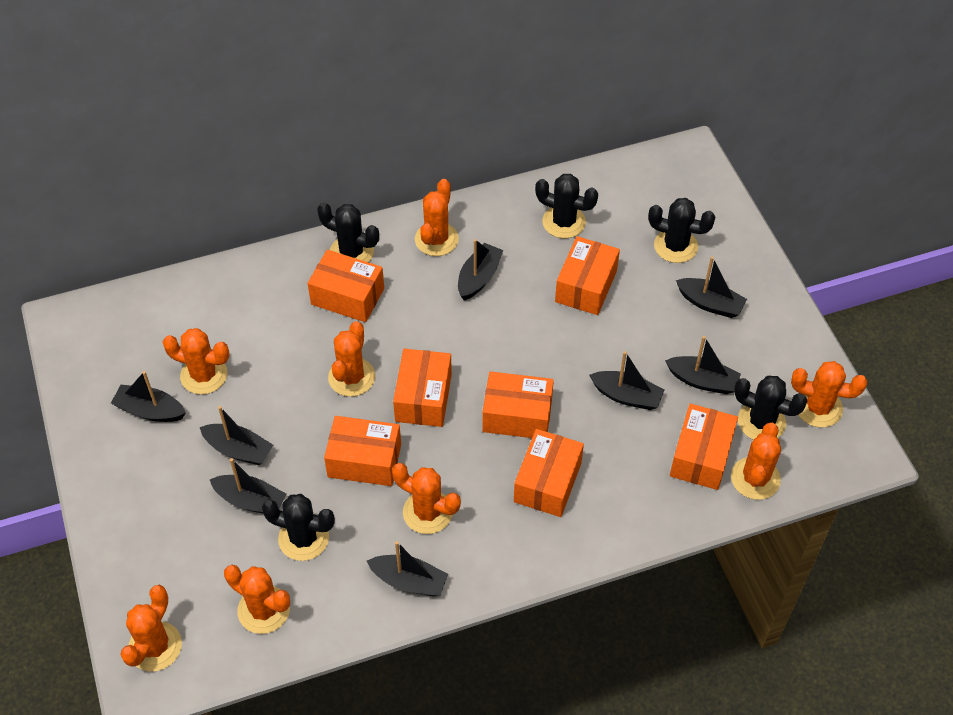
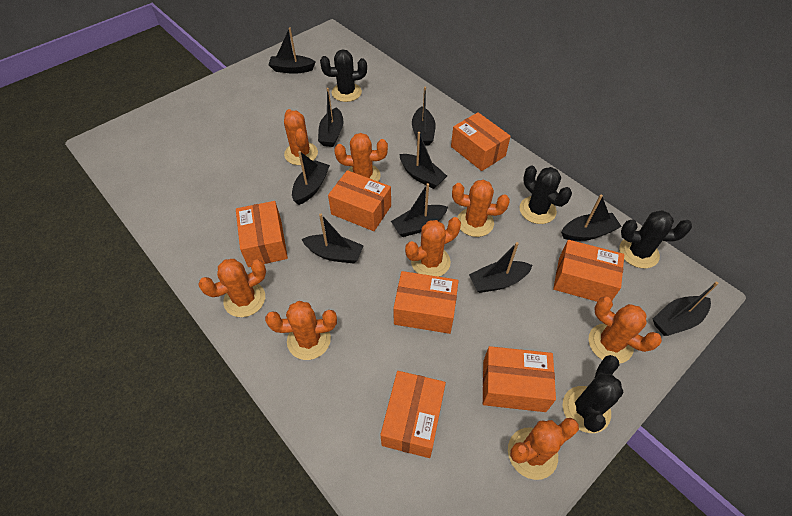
black boat: [111,371,186,422] [200,406,273,465] [210,458,286,514] [367,541,448,597] [458,239,503,300] [589,351,665,410] [665,336,741,394] [676,256,747,318] = 8 -> [268,27,316,74] [292,151,330,205] [301,214,364,264] [318,88,344,147] [391,183,448,237] [400,132,447,189] [412,87,436,146] [469,242,533,293] [561,195,622,241] [653,282,719,336] = 10
black cactus: [262,494,335,561] [317,202,379,262] [535,174,598,238] [648,198,715,263] [734,376,807,440] = 5 -> [320,49,367,102] [519,165,572,224] [563,355,624,433] [619,210,692,268] = 4

